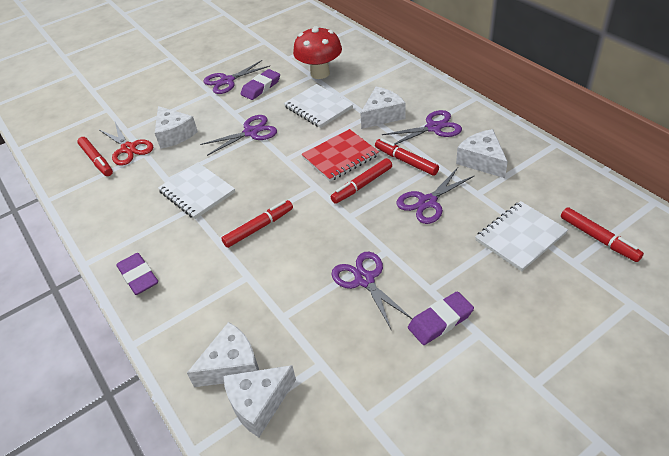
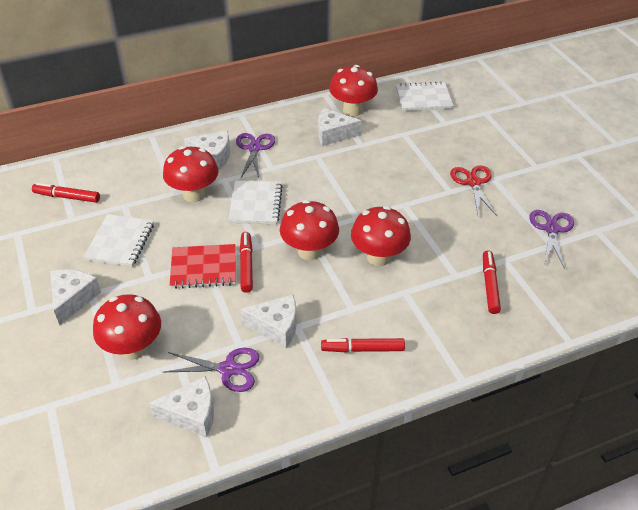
purple eraser: [116,253,158,295] [241,69,280,100] [408,291,474,345] = 3 -> none = 0
purple scissors: [200,115,277,156] [204,60,270,94] [331,252,412,331] [382,110,462,145] [396,168,475,224] = 5 -> [164,348,260,392] [236,133,275,178] [530,210,574,269] = 3
red marker: [77,137,113,176] [221,200,293,248] [331,158,392,204] [375,138,439,176] [561,207,644,262] = 5 -> [32,183,100,203] [240,232,253,293] [321,338,405,353] [483,250,501,314] = 4
red mushroom: [293,26,342,79] = 1 -> [93,294,161,360] [163,146,219,202] [280,200,339,260] [329,65,378,116] [351,206,411,266] = 5

